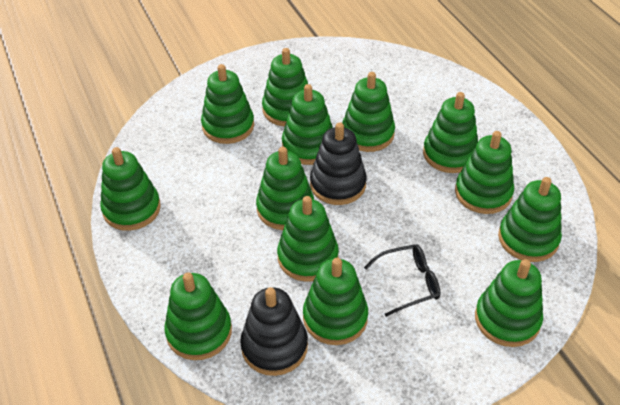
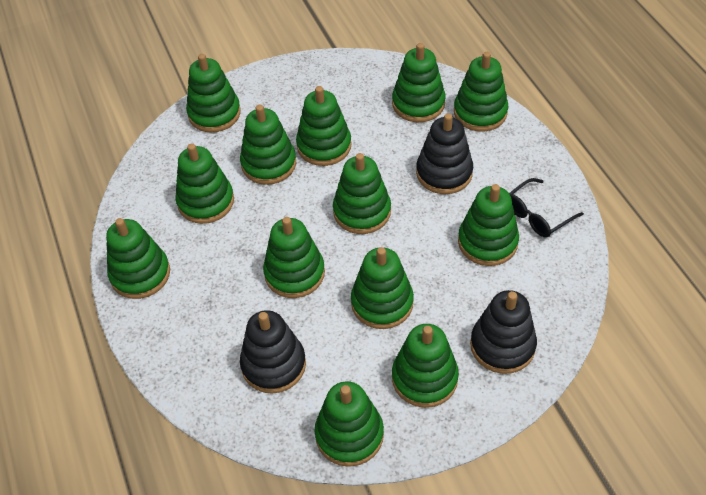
black stacking toy: [240,287,308,376] [310,122,367,205] = 2 -> [240,310,306,394] [416,113,473,194] [470,290,537,374] = 3

